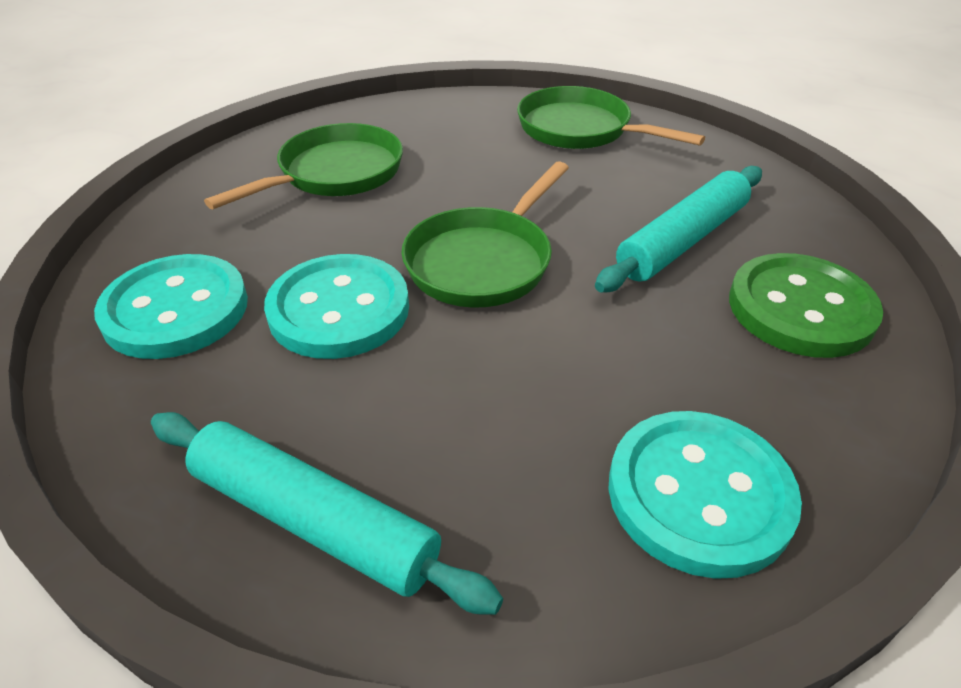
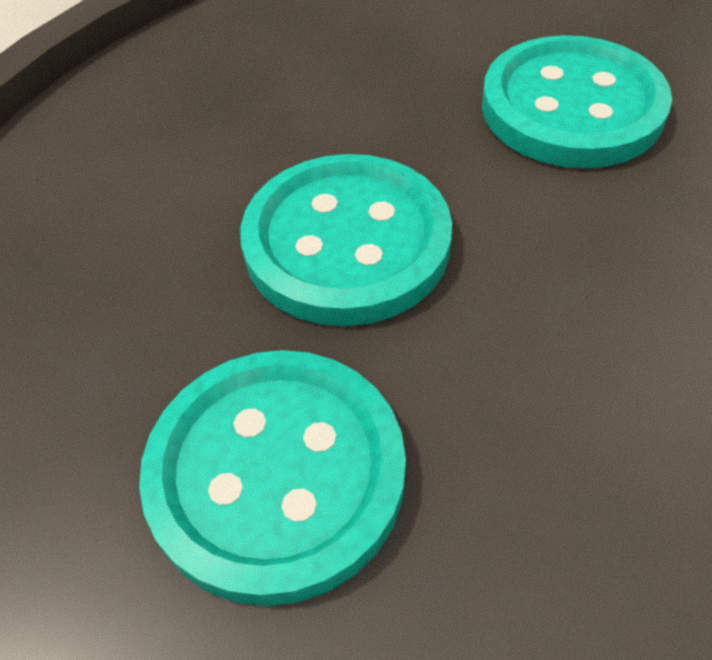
green button: [729,253,883,358] = 1 -> none = 0
green pan: [204,123,403,209] [401,162,569,308] [517,86,705,149] = 3 -> none = 0
turquoise rolling pin: [151,412,503,615] [595,166,762,292] = 2 -> none = 0

